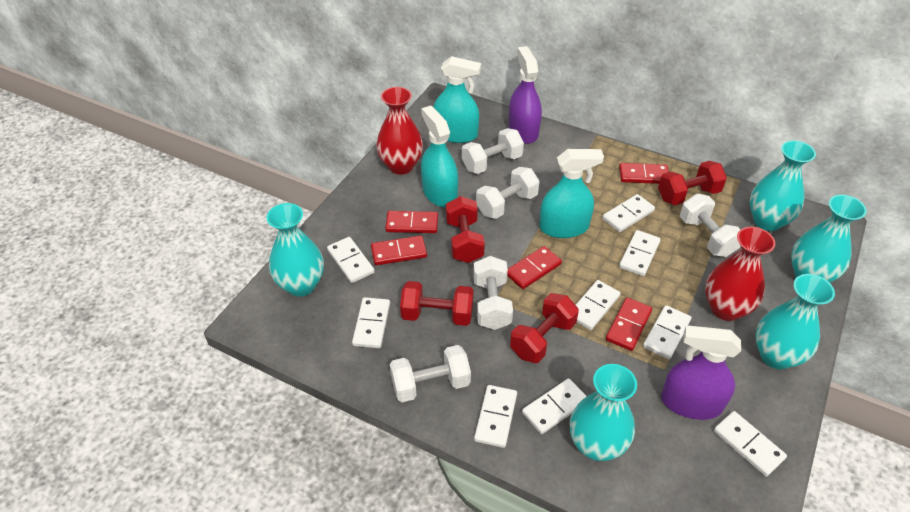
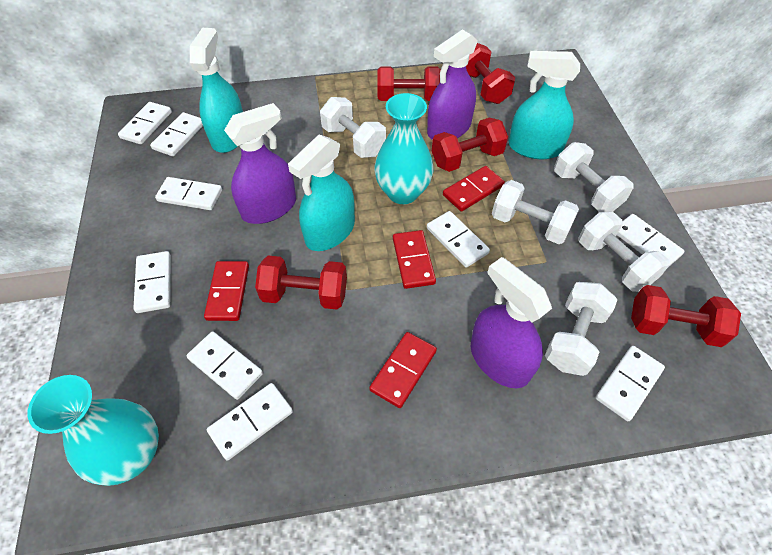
purple spray bottle: [509,46,542,144] [661,325,741,420] = 2 -> [224,103,296,224] [427,29,478,140] [471,257,552,388] = 3
red domino: [371,236,427,265] [385,211,438,233] [507,246,562,289] [606,298,652,351] [619,163,669,184] = 5 -> [204,261,249,321] [369,332,437,408] [393,230,436,289] [443,166,505,211] = 4
red dumbbell: [400,281,474,326] [446,196,485,263] [510,293,579,363] [658,161,727,205] = 4 -> [255,256,347,309] [377,66,441,101] [432,118,508,172] [466,43,515,104] [631,285,741,347] = 5
red vase: [376,87,423,174] [705,227,775,321] = 2 -> none = 0
turquoise vase: [267,203,324,297] [570,364,637,461] [750,140,816,231] [756,274,835,369] [791,195,867,283] = 5 -> [28,375,159,486] [374,93,433,204] = 2

